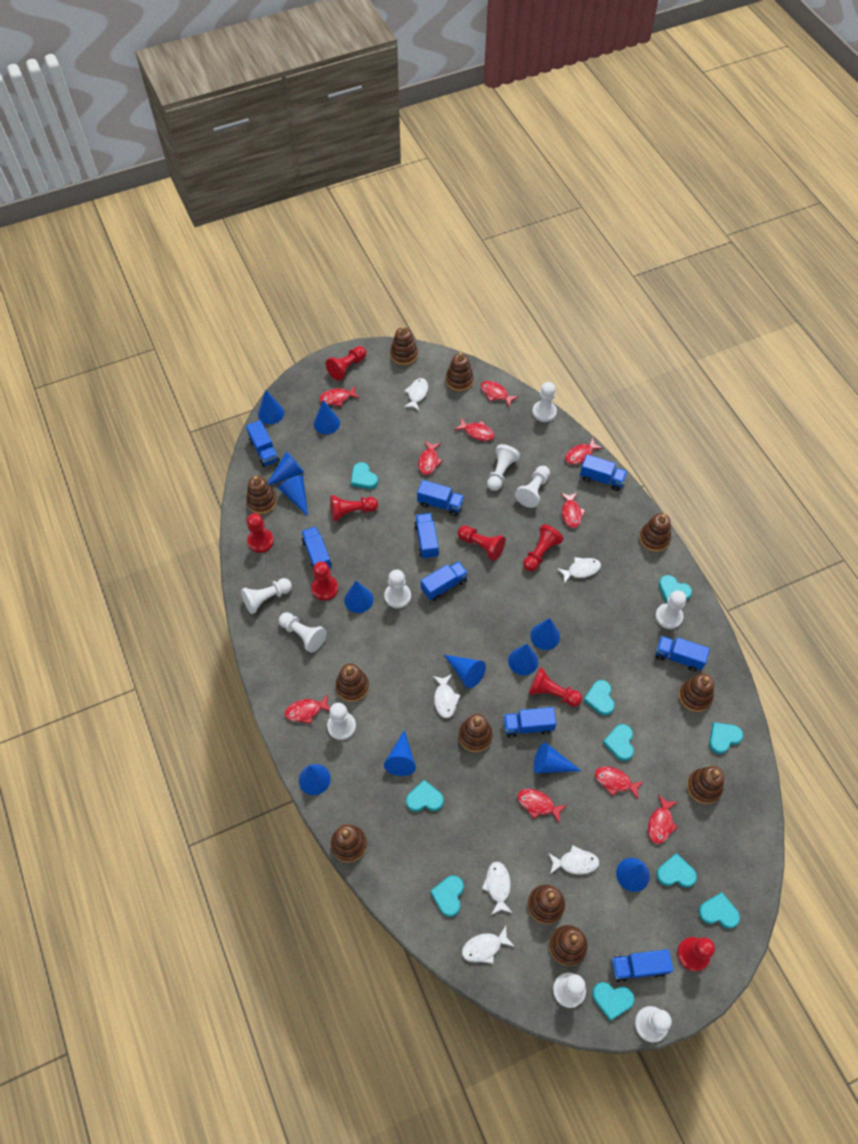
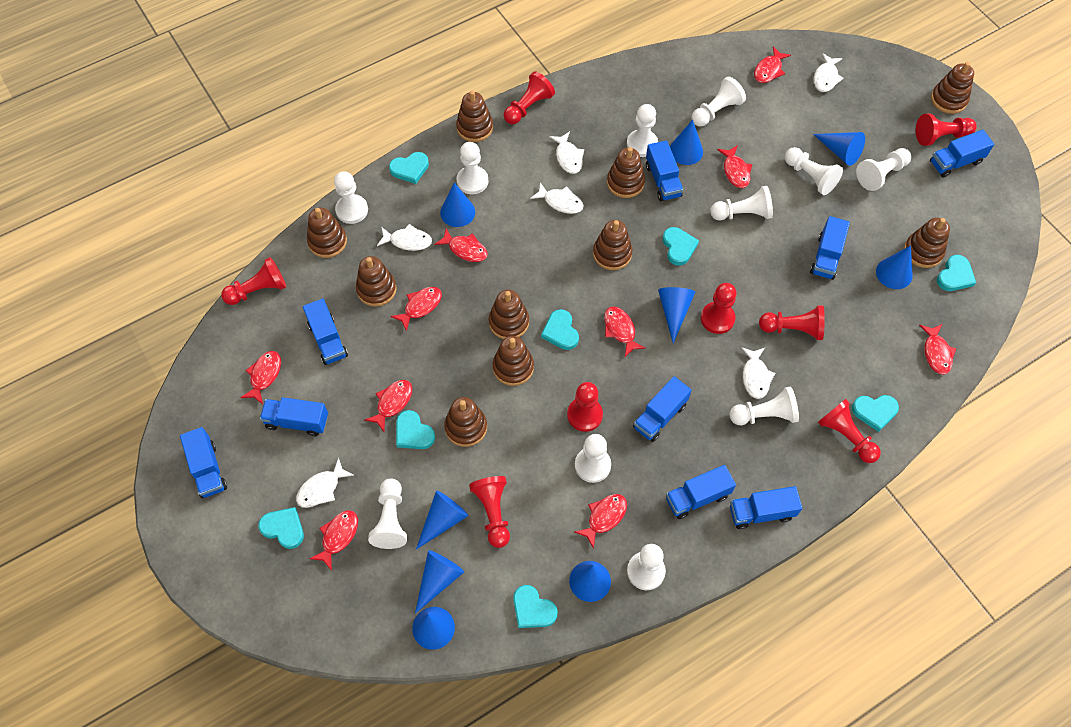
blue cone: [258,390,284,424] [268,451,304,485] [278,475,308,516] [299,764,331,795] [314,400,340,434] [344,581,373,613] [384,730,416,776] [444,655,486,688] [508,644,538,675] [530,618,560,650] [534,742,581,774] [616,858,650,892] = 12 -> [412,607,455,650] [415,550,464,614] [416,491,468,550] [440,182,475,227] [569,561,611,602] [658,287,695,343] [670,119,703,165] [813,132,865,166] [876,246,913,289] = 9
brown stacking toy: [246,476,277,514] [331,824,367,863] [335,663,369,702] [390,326,418,365] [446,352,474,391] [459,714,493,752] [528,885,565,924] [549,925,588,966] [639,513,671,552] [679,673,714,712] [687,766,724,804] = 11 -> [307,208,347,258] [356,256,397,307] [444,397,487,447] [456,90,493,142] [489,290,529,339] [493,336,534,386] [593,220,633,270] [607,147,645,198] [904,218,950,268] [931,62,974,114] = 10
turquoise heart: [351,462,378,489] [406,780,444,812] [430,875,464,917] [583,680,615,716] [592,982,634,1021] [603,724,634,761] [656,853,697,888] [659,575,692,603] [698,892,740,928] [709,722,743,754] = 10 -> [258,507,304,549] [389,152,429,184] [396,410,435,449] [513,585,558,628] [541,309,579,350] [663,227,699,266] [852,395,899,432] [937,255,976,291] = 8
white pawn: [241,578,292,614] [279,612,327,653] [327,703,356,740] [384,569,411,609] [487,444,520,491] [515,466,550,508] [532,382,557,422] [553,973,586,1008] [635,1006,672,1042] [655,590,686,629] = 10 -> [334,171,368,224] [368,478,407,549] [456,142,489,195] [575,434,611,483] [627,104,658,157] [627,544,666,590] [692,76,746,127] [710,186,773,221] [730,387,799,425] [785,147,843,195] [856,148,911,191] = 11

